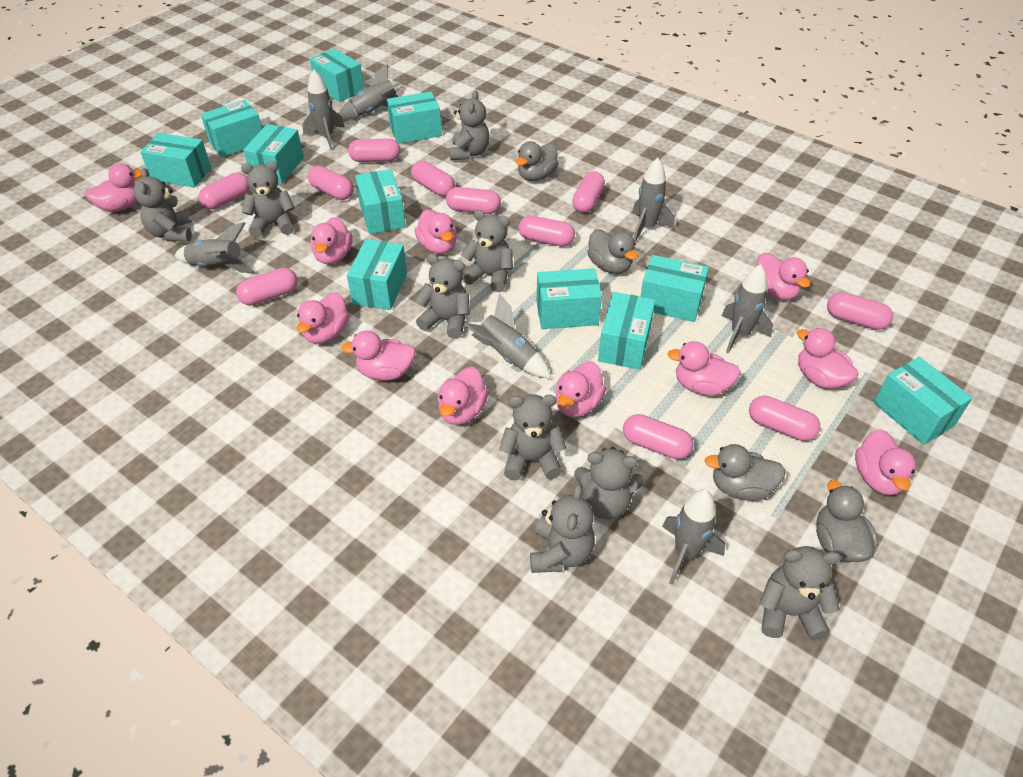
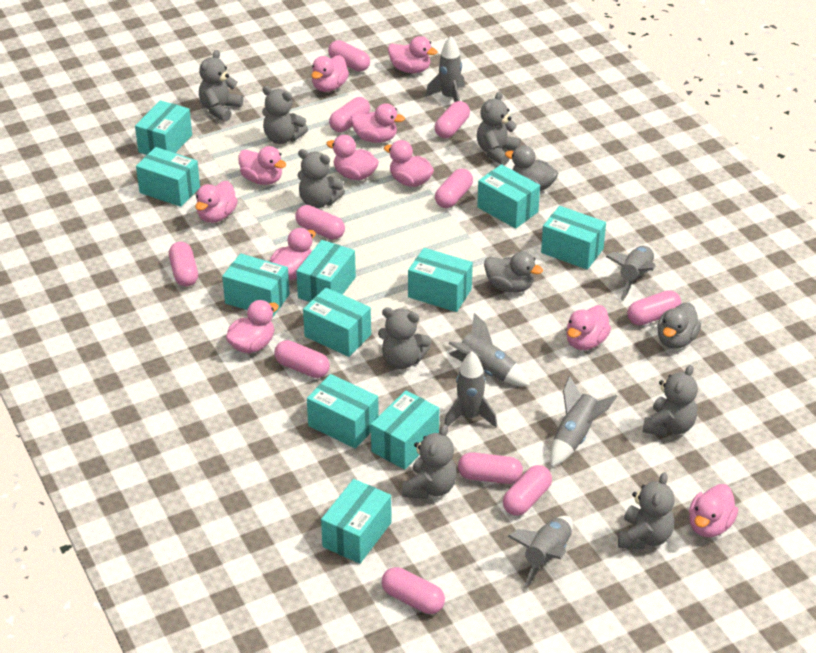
grey duck: [516,141,558,181] [587,229,638,274] [705,444,786,501] [816,480,878,562] = 4 -> [484,251,543,293] [505,145,558,191] [657,302,701,349] = 3
grey rocket: [174,222,255,273] [303,69,345,150] [338,64,400,118] [464,293,551,378] [632,158,675,242] [662,489,725,585] [722,264,773,354] = 7 -> [426,36,465,102] [444,352,497,428] [448,313,530,386] [507,516,573,588] [550,376,617,467] [606,245,656,301] = 6
grey teddy bear: [134,168,192,242] [241,161,295,237] [415,254,470,339] [449,90,490,160] [461,210,513,292] [499,394,566,480] [530,484,595,573] [574,447,644,519] [760,546,841,640] = 9 -> [199,50,243,122] [262,86,308,144] [297,149,345,208] [378,307,432,369] [402,424,457,499] [477,91,521,165] [618,472,675,550] [643,365,698,437] = 8

